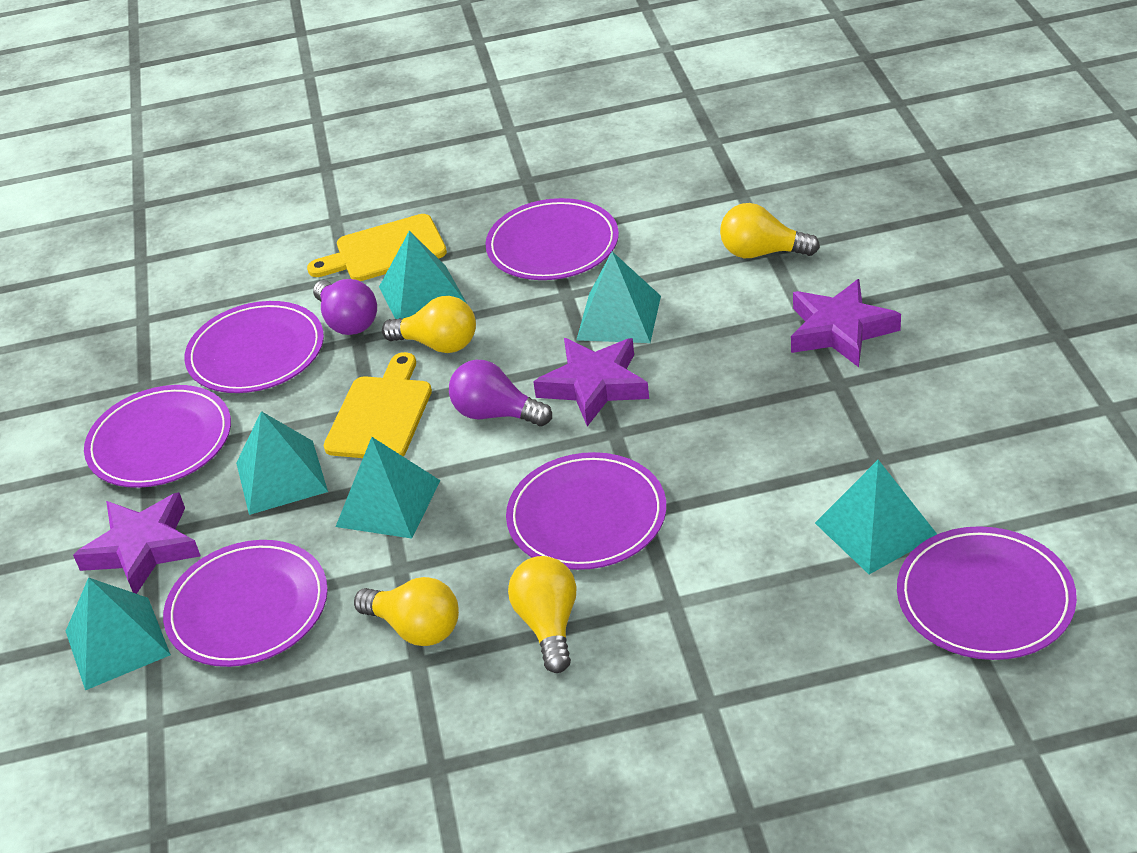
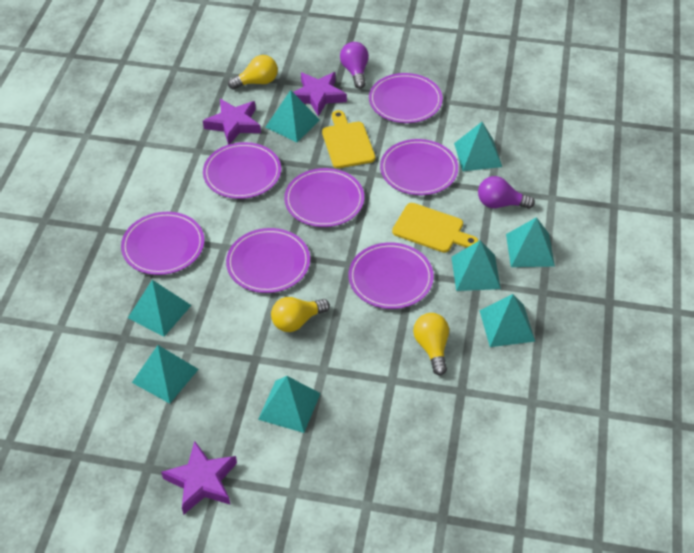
purple plate: [84,385,231,488] [163,540,328,667] [184,301,324,393] [485,198,619,280] [506,452,666,570] [897,526,1077,660] = 6 -> [121,212,204,275] [203,142,281,199] [226,228,310,293] [284,168,364,227] [349,242,434,309] [369,73,443,123] [380,139,458,195] = 7
turquoise pyramid: [66,577,171,690] [236,411,328,515] [336,437,441,539] [379,231,466,319] [577,252,661,343] [815,460,937,574] = 6 -> [128,280,191,337] [132,345,199,404] [258,376,321,433] [266,90,320,142] [451,240,501,291] [454,122,502,171] [479,294,535,347] [506,217,555,267] = 8
yellow light bulb: [354,577,459,646] [382,296,476,353] [508,556,577,673] [720,203,820,258] = 4 -> [228,55,278,90] [271,297,330,332] [413,313,449,375] = 3

